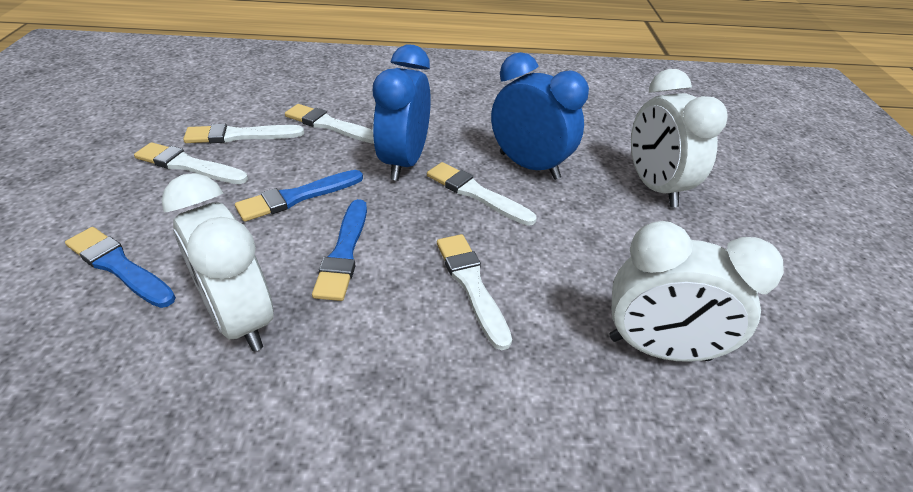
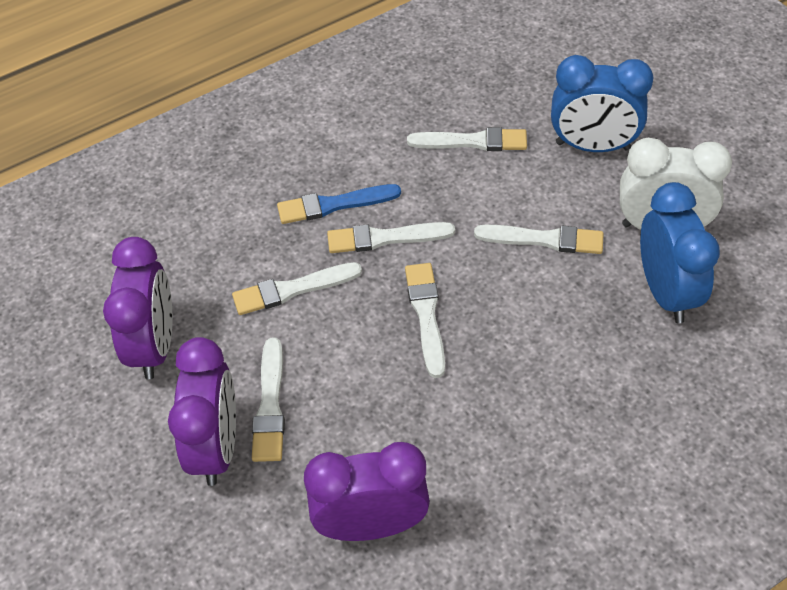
blue brush: [65,227,176,308] [235,170,363,222] [312,199,367,301] = 3 -> [277,184,401,224] = 1
purple clock: none = 0 -> [103,237,173,379] [168,337,236,486] [304,442,430,541] = 3
white brush: [134,142,248,184] [183,124,304,143] [285,104,374,144] [427,162,537,226] [437,234,512,350] = 5 -> [232,262,362,315] [252,338,285,462] [327,222,455,253] [405,263,445,378] [407,127,527,151] [474,224,604,254] = 6
white clock: [161,173,274,351] [609,221,784,362] [631,69,728,207] = 3 -> [620,138,732,230] = 1

